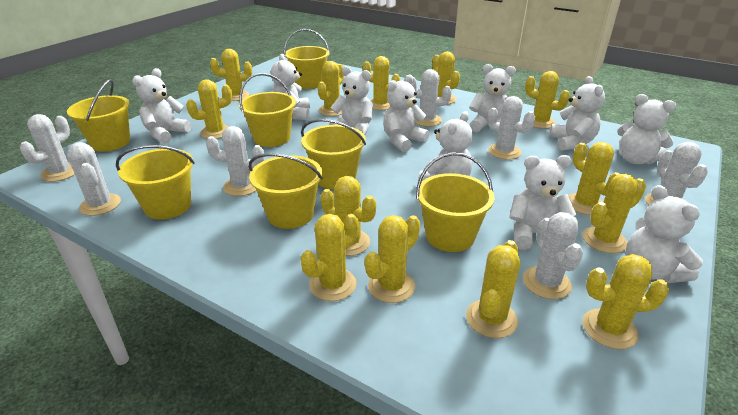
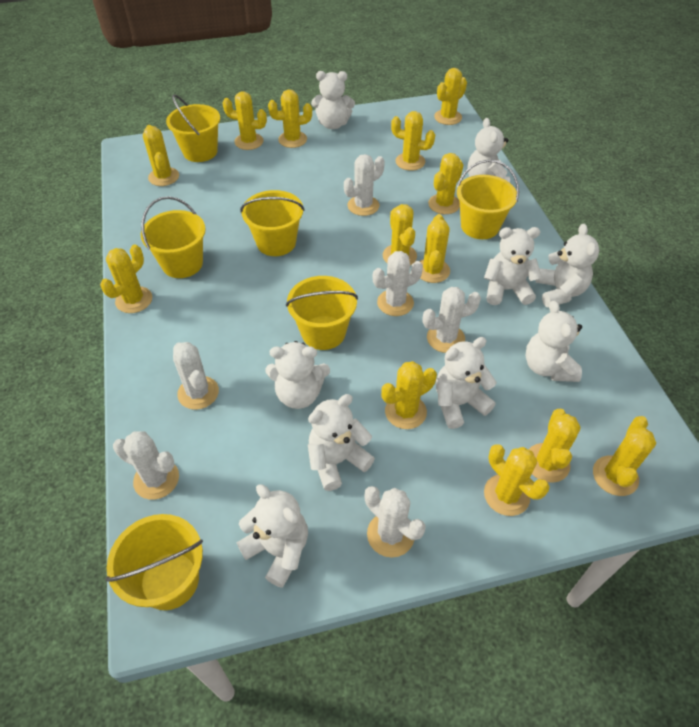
white cactus: [20,114,75,182] [67,142,121,216] [206,126,264,196] [411,69,452,127] [488,96,535,160] [523,212,583,299] [645,142,708,205] = 7 -> [113,431,179,500] [173,342,219,410] [344,154,385,216] [365,486,426,558] [373,251,423,316] [423,287,481,353] = 6
white teddy bear: [132,68,191,144] [271,54,310,120] [329,66,373,135] [383,74,429,152] [418,111,473,181] [469,64,516,132] [509,155,576,250] [550,76,605,151] [617,94,676,164] [626,185,703,283] = 10 -> [237,484,308,588] [266,341,330,409] [308,394,375,491] [311,71,355,129] [436,337,497,429] [468,118,510,183] [484,227,542,305] [526,300,582,382] [536,224,599,307] = 9
yellow bucket: [67,79,130,152] [116,145,195,220] [239,73,296,147] [249,153,322,229] [284,29,330,89] [301,119,366,189] [416,152,495,252] = 7 -> [106,514,203,610] [141,196,206,278] [166,94,220,162] [240,190,305,256] [286,276,358,350] [457,160,519,239] = 6

